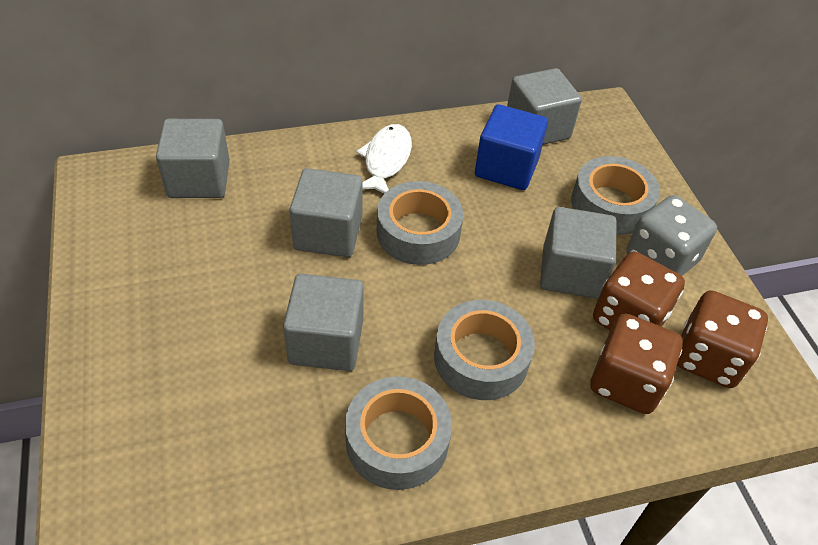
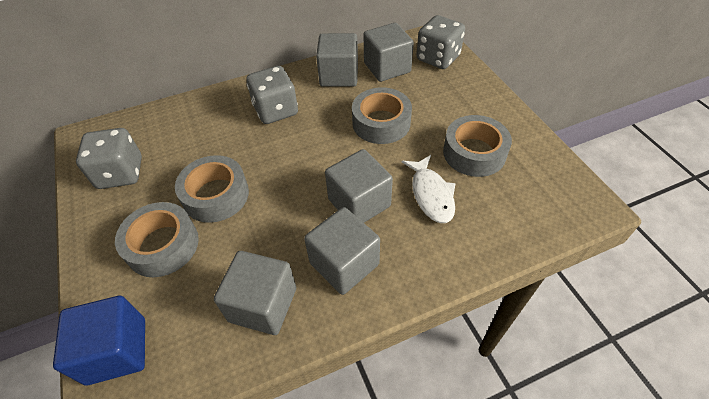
brown dice: [591,314,683,414] [593,252,685,331] [677,290,768,388] = 3 -> none = 0
grey dice: [627,195,717,276] = 1 -> [76,128,142,189] [246,66,298,124] [416,15,465,69] = 3

